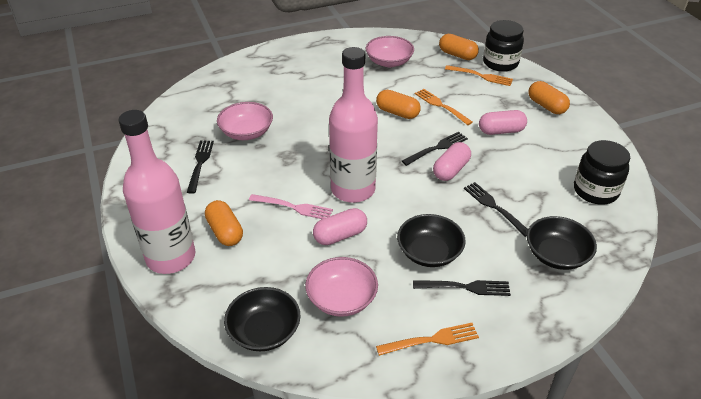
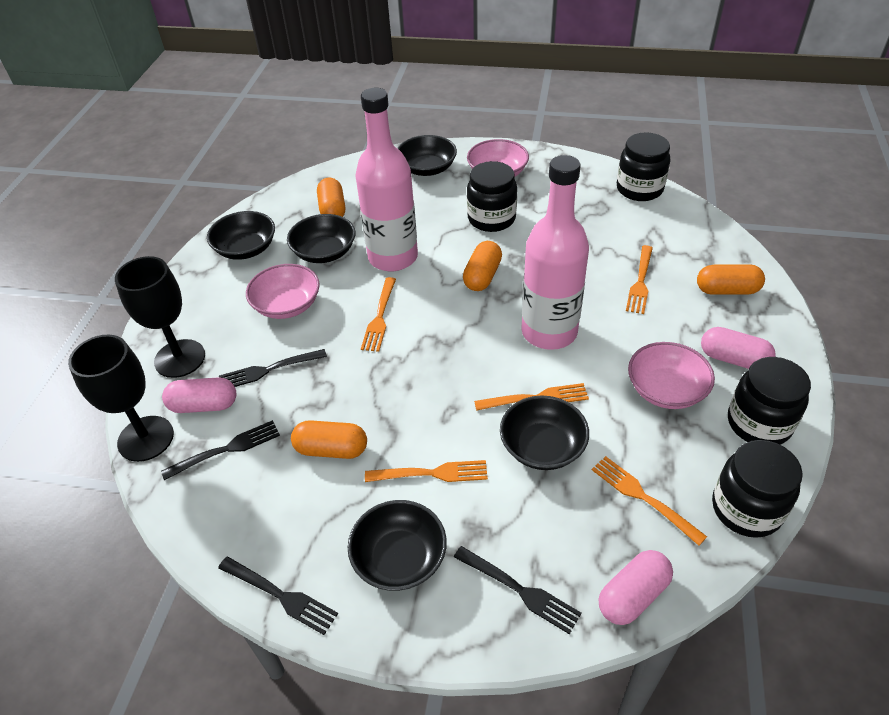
black bowl: [224,287,301,351] [397,214,466,267] [527,216,597,270] = 3 -> [207,211,275,260] [287,214,356,263] [348,500,447,591] [397,135,457,176] [500,395,589,470] = 5
black goblet: none = 0 -> [68,334,174,462] [115,256,205,378] = 2
black jar: [483,20,524,72] [574,140,630,204] = 2 -> [467,161,517,232] [617,132,670,201] [712,440,803,538] [728,357,811,445] = 4
orange fork: [376,323,479,356] [415,89,473,125] [445,65,513,86] = 3 -> [361,277,396,352] [365,460,488,482] [474,383,589,411] [592,456,707,546] [626,245,653,314] = 5
pink fork: [249,194,333,219] = 1 -> none = 0

